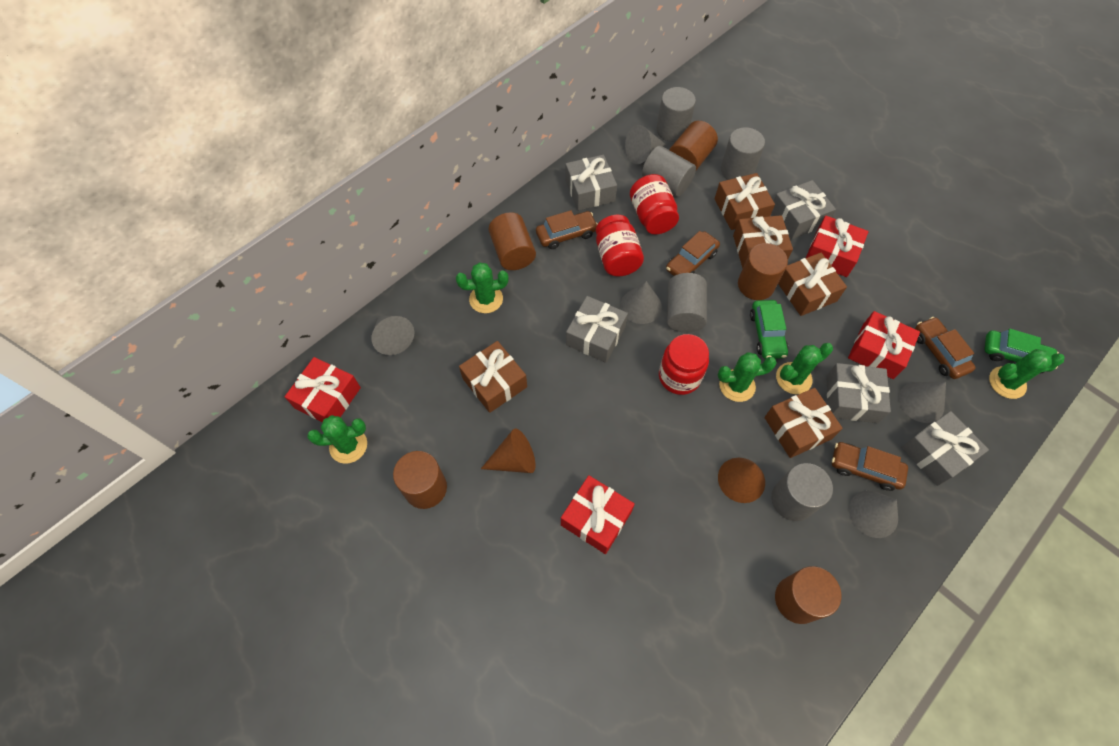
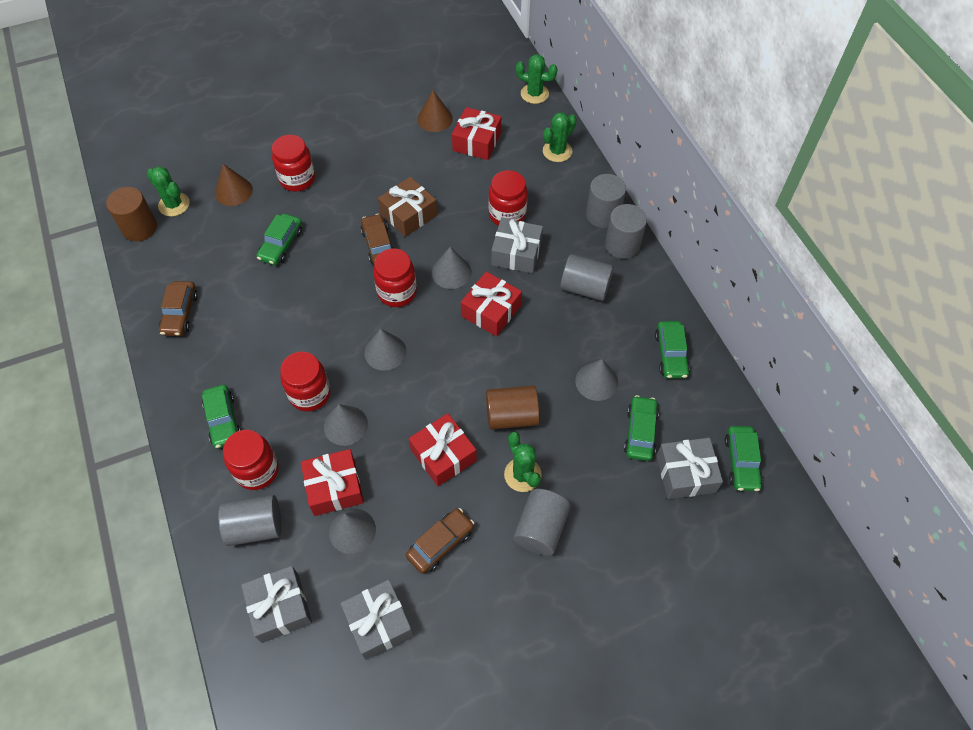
brown car: [536,210,598,249] [666,231,720,276] [832,442,908,491] [915,317,976,379] = 4 -> [159,281,198,336] [361,214,393,264] [406,508,474,574] = 3
brown cylinder: [393,451,447,509] [489,212,536,270] [669,121,718,170] [738,243,788,300] [775,566,841,624] = 5 -> [106,187,157,241] [486,385,539,430] = 2
brown gift: [459,341,527,413] [715,173,775,230] [733,215,793,268] [764,388,843,458] [778,253,847,316] = 5 -> [378,177,437,237] = 1
green cactus: [307,415,367,464] [456,262,509,313] [718,352,777,402] [776,343,833,394] [989,349,1065,399] = 5 -> [147,166,190,217] [504,432,542,492] [516,54,557,104] [543,112,577,162] = 4
green car: [750,300,788,359] [984,329,1059,374] = 2 -> [202,385,241,449] [257,214,302,265] [624,395,659,461] [655,321,690,379] [725,426,763,491] = 5
grey gift: [565,155,617,211] [566,296,628,363] [772,180,836,239] [826,363,891,423] [901,411,989,486] = 5 -> [241,566,312,643] [341,580,414,660] [491,218,543,273] [656,438,723,499] = 4
red jar: [596,215,644,276] [630,174,679,234] [659,334,709,395] = 3 -> [223,430,279,490] [272,135,315,192] [280,352,330,411] [373,248,417,307] [489,170,528,226] = 5

